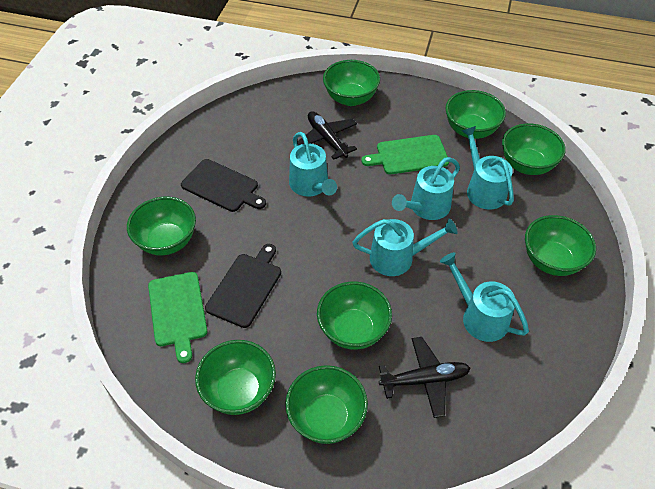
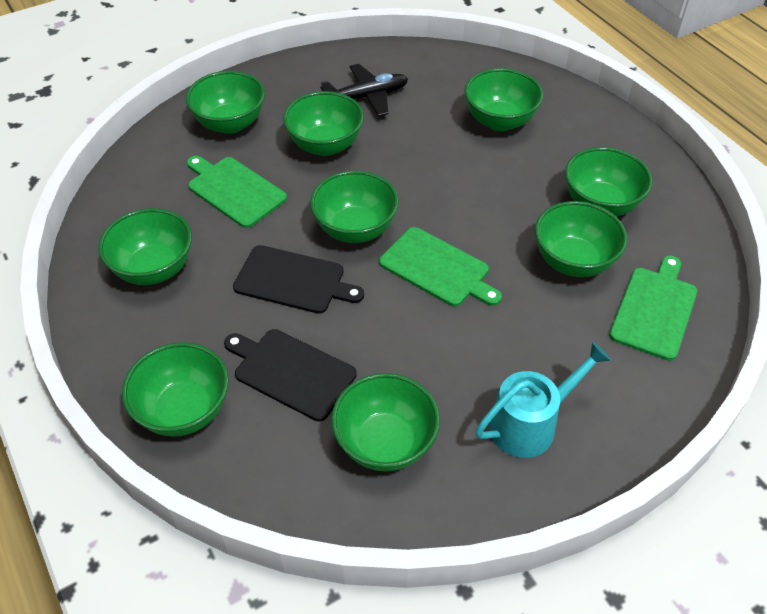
black plane: [297,111,357,160] [379,337,470,418] = 2 -> [320,64,408,117] = 1
green bowl: [127,197,196,255] [195,340,276,415] [285,365,368,444] [317,282,392,350] [323,60,380,106] [446,90,506,139] [502,123,566,175] [525,215,596,276] = 8 -> [98,208,192,285] [122,342,229,437] [186,71,265,134] [283,91,364,156] [310,171,399,243] [331,373,440,471] [464,68,543,131] [535,201,627,277] [565,147,652,216] = 9
green cutting board: [148,272,207,363] [361,135,449,174] = 2 -> [187,156,287,228] [379,227,502,307] [609,256,697,361] = 3
turquoise watering can: [289,132,337,197] [352,219,458,276] [392,157,460,220] [440,252,529,342] [461,126,514,210] = 5 -> [475,342,611,458] = 1

